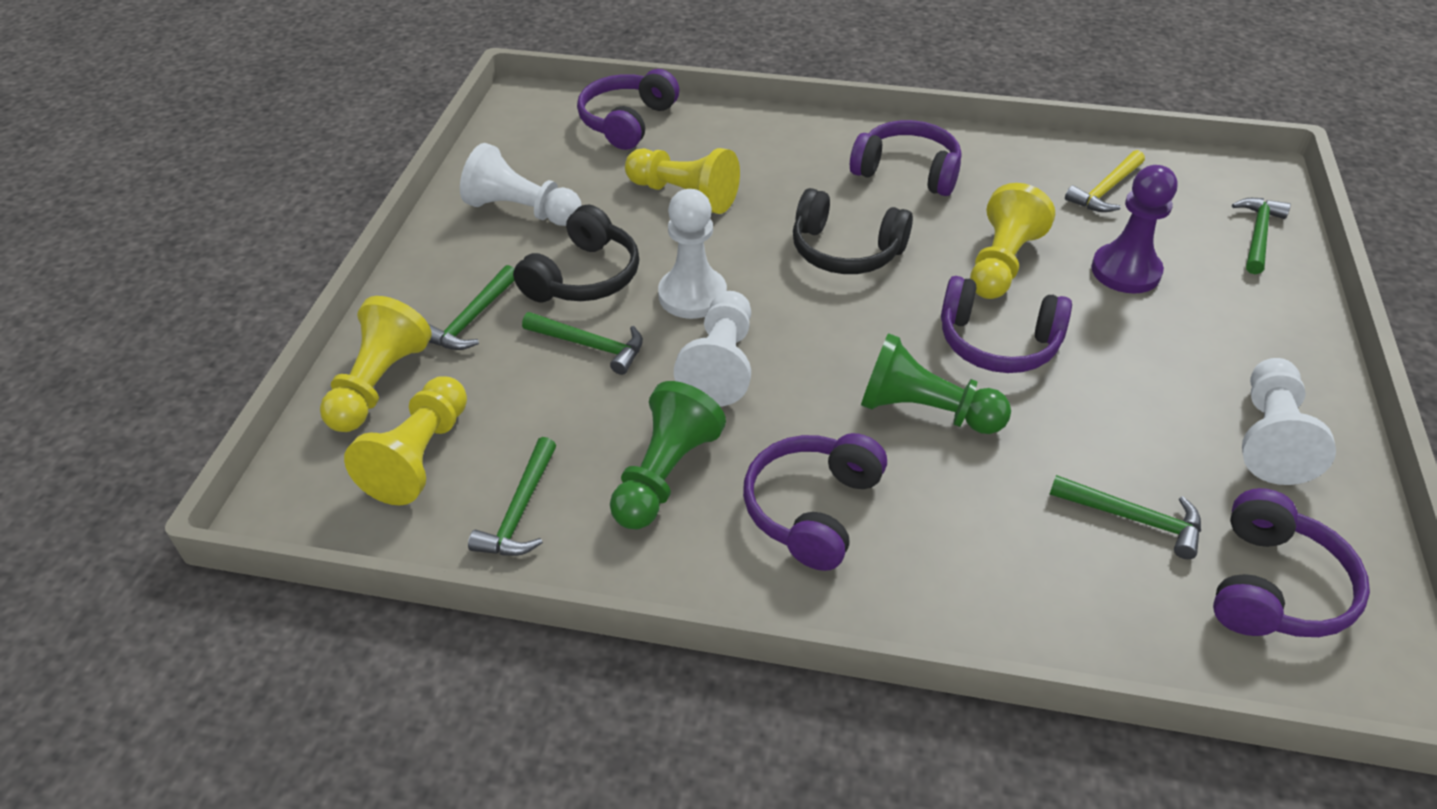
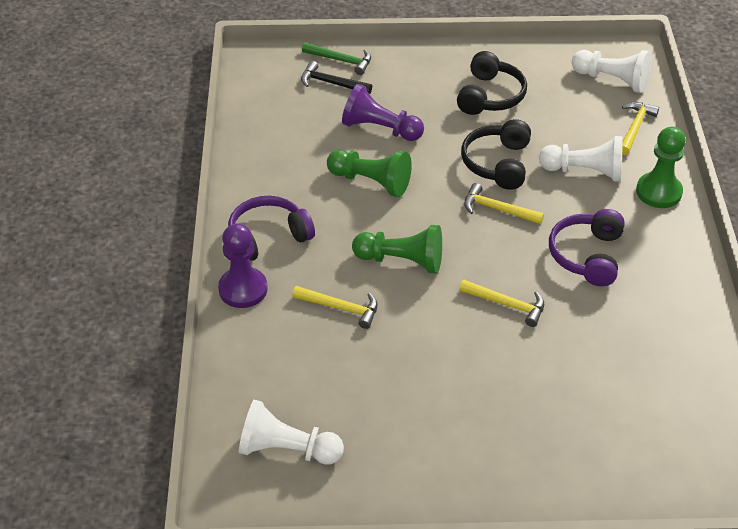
black hammer: none = 0 -> [301,61,372,94] = 1
green hammer: [429,265,514,350] [468,437,556,556] [522,312,643,375] [1049,475,1201,559] [1232,198,1291,274] = 5 -> [302,42,371,75] = 1
green pawn: [610,381,726,529] [861,333,1011,434] = 2 -> [327,150,412,197] [352,225,442,274] [636,127,686,208] = 3
purple headphones: [577,69,679,150] [743,433,887,571] [850,120,961,196] [941,276,1072,373] [1213,488,1370,637] = 5 -> [228,196,315,261] [549,209,625,286] = 2
purple pawn: [1091,165,1177,294] = 1 -> [218,223,268,308] [342,84,424,141] = 2
white pawn: [460,143,582,226] [658,189,727,319] [674,291,751,407] [1242,358,1336,485] = 4 -> [239,400,344,464] [539,136,623,181] [572,50,652,93] = 3
yellow hammer: [1065,150,1145,212] = 1 -> [292,286,378,329] [459,279,544,327] [464,183,544,224] [622,102,659,155] = 4
yellow pawn: [320,296,432,432] [344,376,467,505] [625,148,740,214] [970,183,1055,299] = 4 -> none = 0

